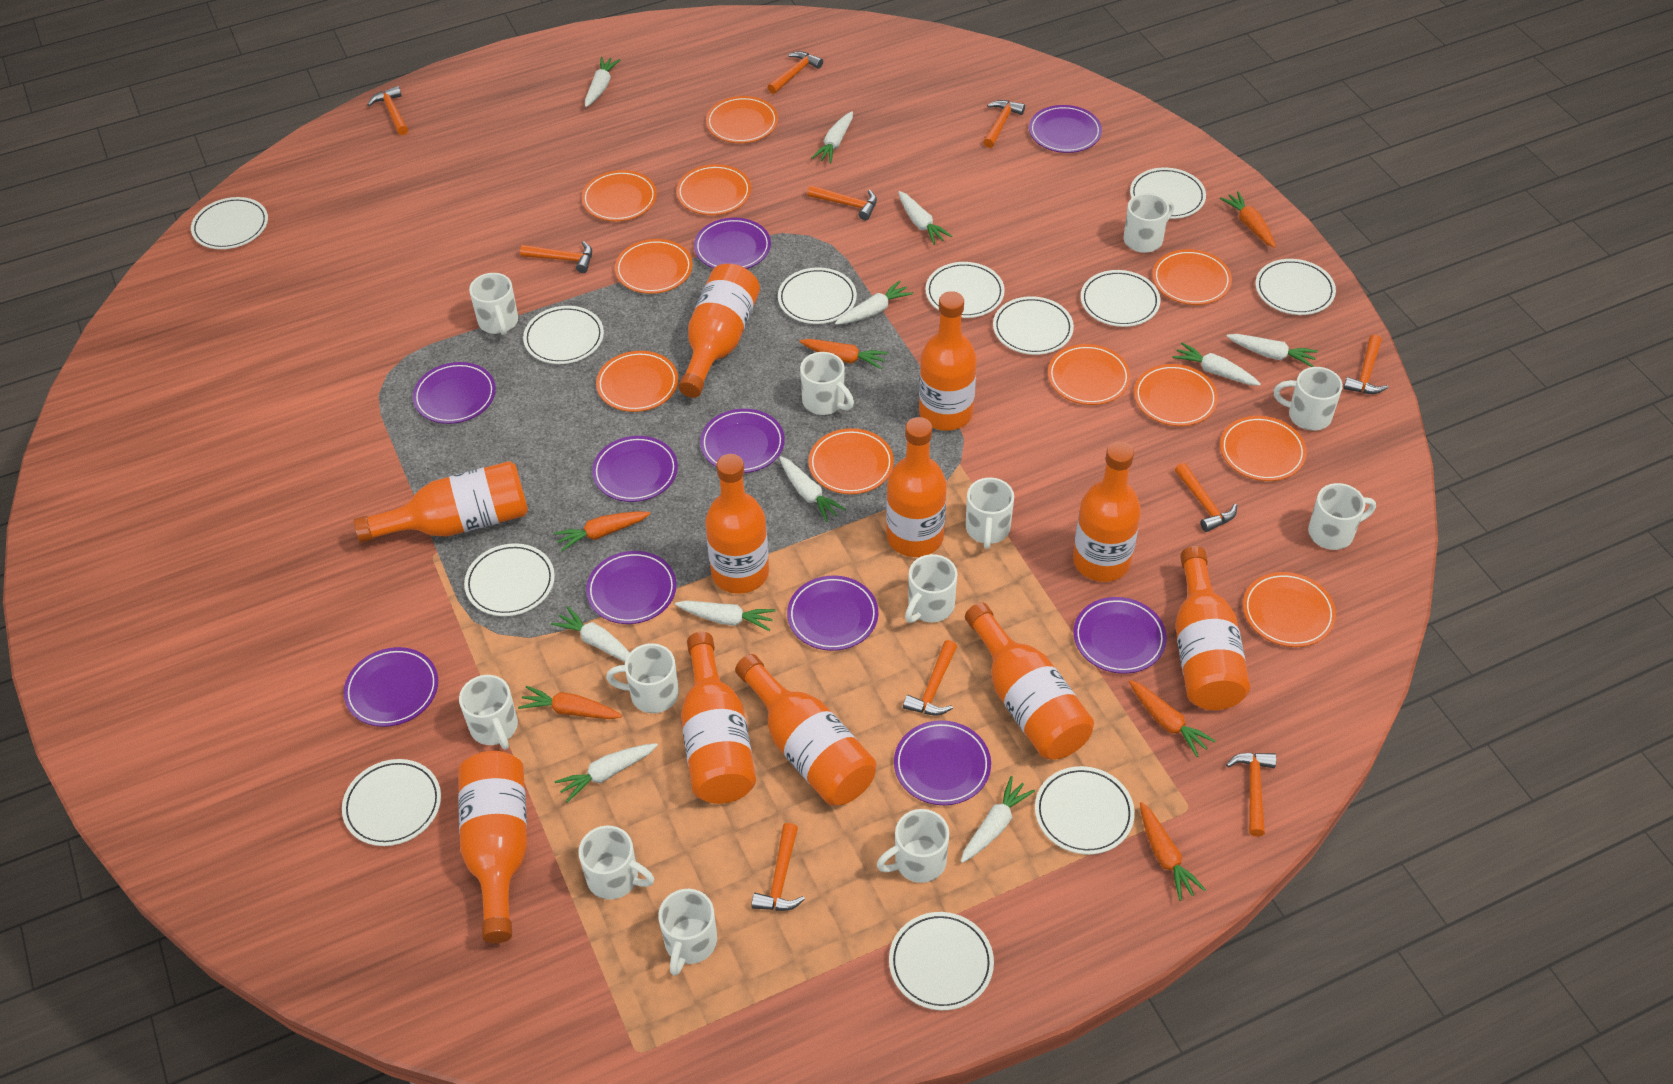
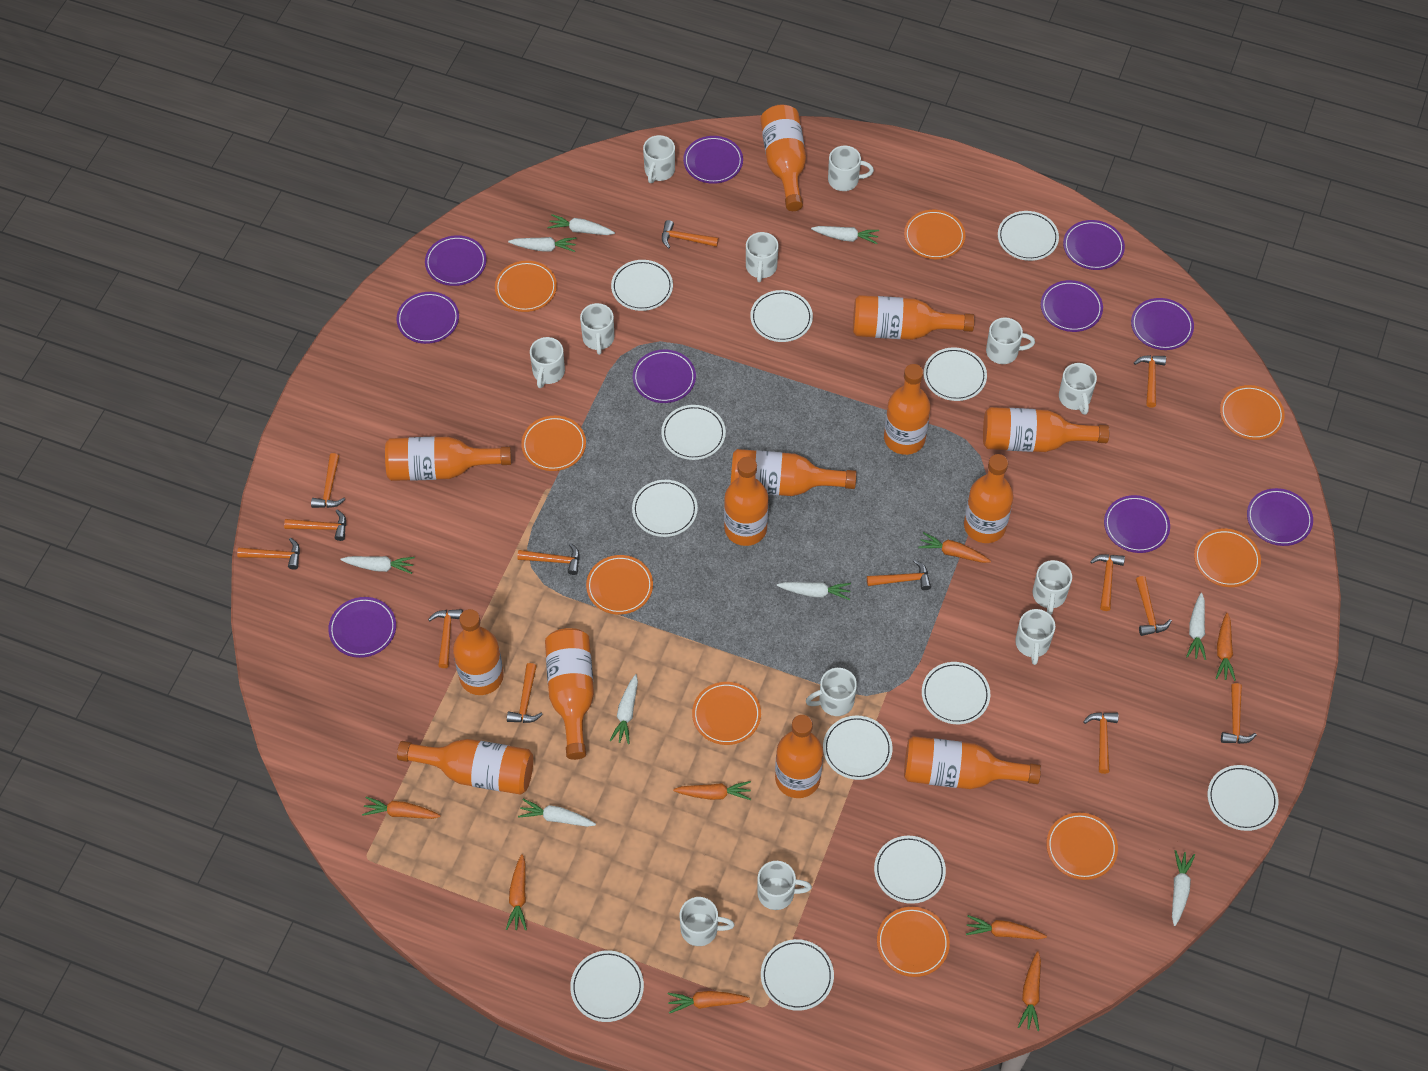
orange bottle: [353,461,528,543] [458,751,527,943] [679,264,760,398] [681,632,756,804] [705,454,769,594] [735,654,876,806] [886,417,947,557] [919,291,977,431] [965,602,1094,759] [1073,442,1141,582] [1175,546,1250,710] = 11 -> [385,436,512,481] [397,739,533,795] [453,609,504,695] [545,628,594,760] [724,457,769,546] [731,449,857,496] [760,104,806,211] [775,715,823,798] [853,295,975,340] [884,364,931,455] [904,736,1041,789] [964,454,1014,543] [983,407,1109,452] = 13
orange carrot: [518,686,622,719] [554,511,650,552] [799,339,888,369] [1129,680,1216,757] [1140,802,1206,901] [1220,191,1276,248] = 6 -> [362,796,441,819] [506,854,527,930] [668,991,750,1014] [673,781,751,800] [918,532,991,563] [966,915,1047,939] [1018,951,1041,1031] [1216,613,1236,681] = 8
orange hammer: [367,86,408,135] [520,241,592,273] [752,823,805,911] [767,51,823,94] [807,185,877,220] [903,640,957,716] [983,100,1025,148] [1175,463,1237,532] [1226,753,1277,837] [1343,335,1388,394] = 10 -> [237,538,300,570] [284,510,346,541] [311,453,345,508] [428,609,463,668] [507,663,543,723] [517,543,580,575] [662,220,719,248] [867,559,931,590] [1083,712,1119,774] [1090,554,1125,611] [1134,355,1166,408] [1136,576,1172,636] [1221,683,1257,744] = 13
orange plate: [582,170,657,221] [596,351,678,412] [615,239,693,294] [676,164,751,215] [706,96,778,143] [808,428,894,494] [1048,344,1131,405] [1134,364,1218,426] [1152,249,1232,305] [1220,416,1307,481] [1243,572,1336,647] = 11 -> [495,261,557,312] [521,416,586,471] [586,555,653,614] [692,682,761,745] [877,907,950,977] [904,210,965,259] [1047,813,1118,880] [1194,529,1261,587] [1220,385,1284,440] = 9
white carrot: [551,606,630,662] [554,743,658,803] [585,57,620,107] [675,600,775,631] [779,456,846,522] [812,111,853,164] [835,281,913,325] [898,191,952,245] [961,776,1035,863] [1172,343,1261,386] [1226,334,1318,367] = 11 -> [341,556,415,574] [508,237,576,252] [518,799,596,827] [548,214,615,235] [610,674,638,744] [777,582,851,600] [811,226,879,244] [1172,850,1195,926] [1186,593,1206,660] = 9

